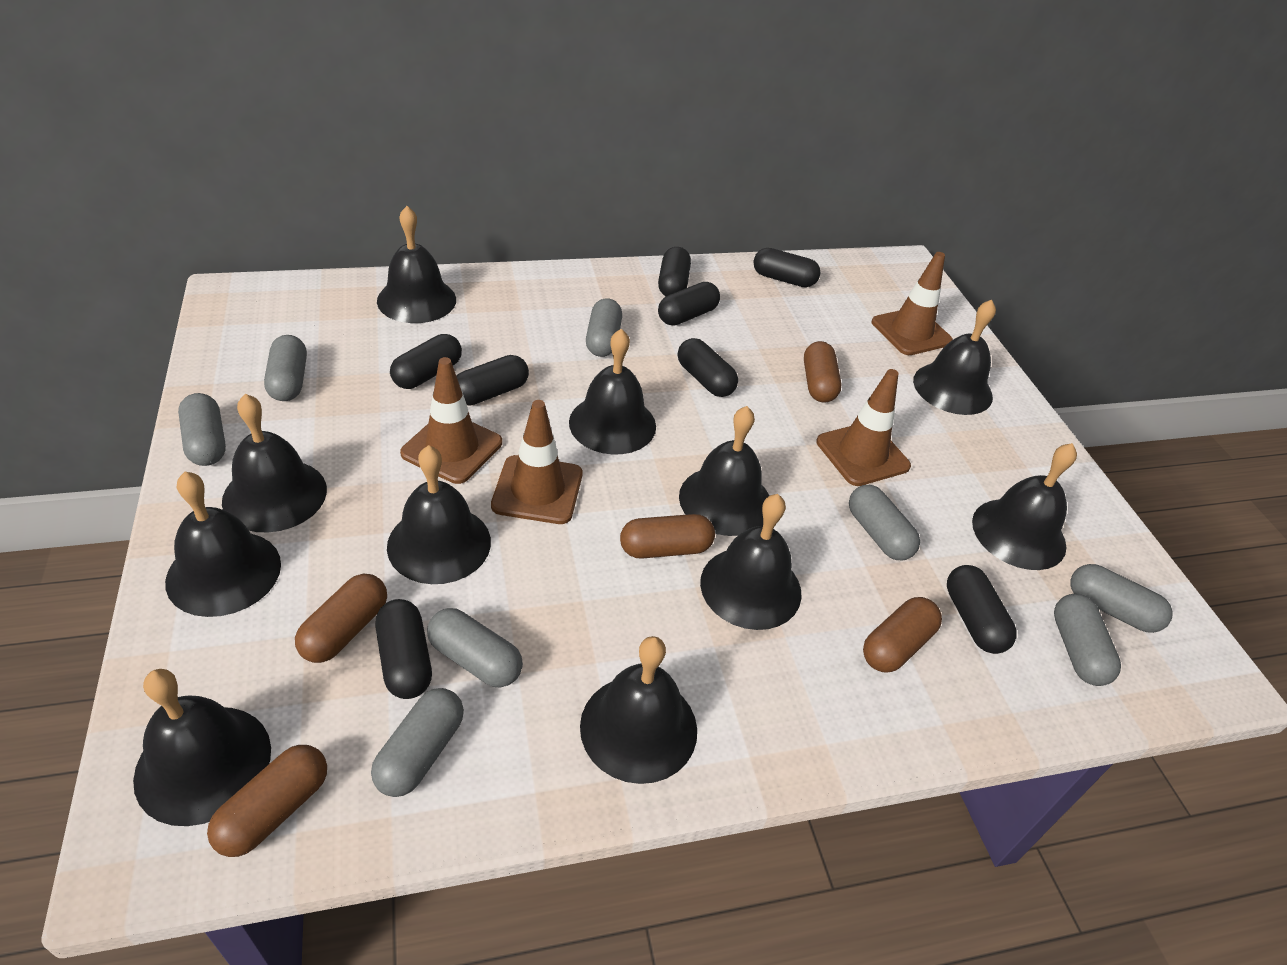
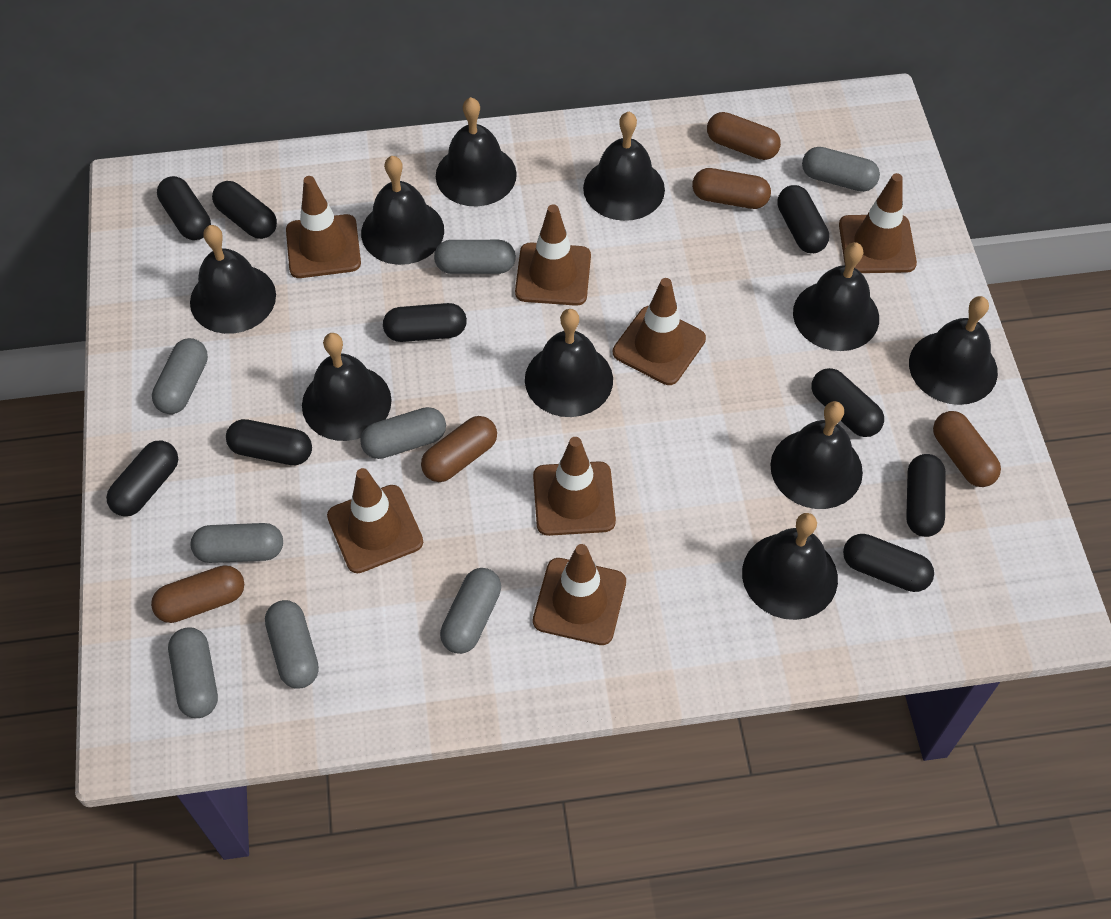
black bell: [133,669,271,826] [165,472,281,617] [222,394,327,532] [377,206,456,323] [387,445,491,584] [569,329,656,455] [580,636,697,784] [679,406,769,536] [700,494,802,630] [913,300,996,415] [972,443,1077,570] = 11 -> [190,225,276,334] [302,333,392,441] [361,156,444,265] [436,97,517,206] [525,309,613,417] [583,112,665,221] [742,513,838,620] [770,401,863,509] [793,242,879,351] [909,296,998,405] = 10
black capsule: [375,599,432,699] [390,334,462,389] [456,355,529,406] [658,247,691,296] [658,282,720,326] [678,338,738,397] [753,248,820,287] [947,565,1017,654] = 8 -> [106,441,178,516] [157,176,211,240] [212,181,277,239] [226,419,312,465] [383,303,467,342] [777,185,829,253] [812,368,884,437] [843,534,934,592] [906,454,946,537] = 9
brown traffic cone: [400,357,502,484] [491,400,583,524] [816,369,911,486] [872,252,953,355] = 4 -> [286,176,361,278] [327,468,423,573] [515,204,591,306] [533,437,616,536] [533,544,626,645] [613,278,706,385] [839,173,917,273] = 7

